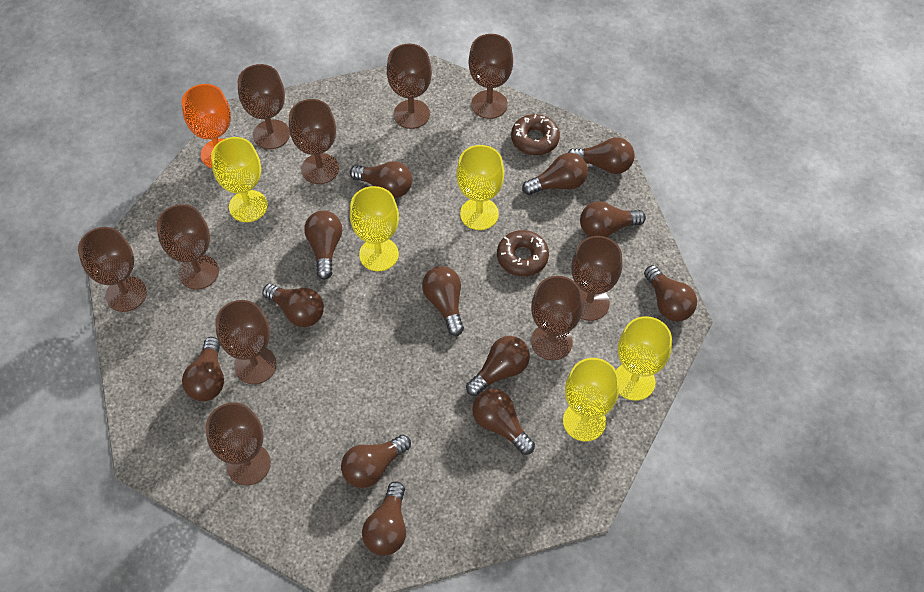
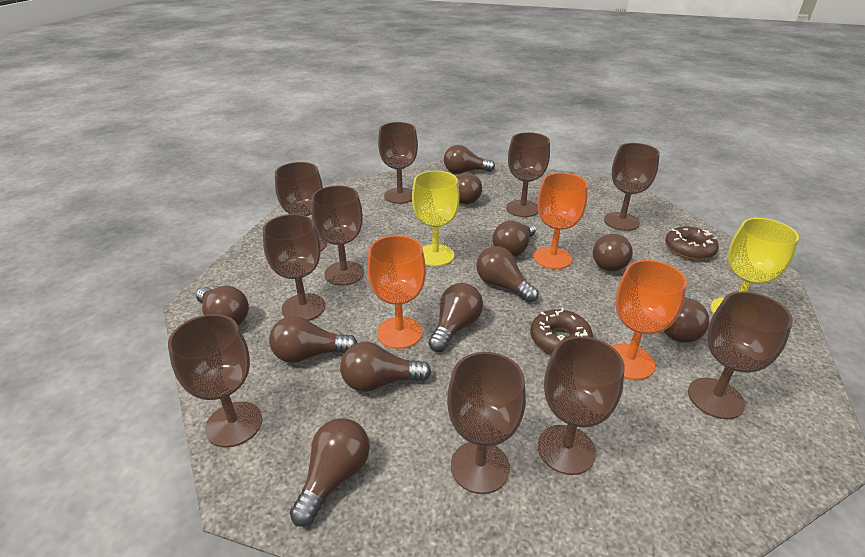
brown light bulb: [182,337,224,401] [263,283,324,327] [304,211,342,280] [341,435,411,488] [350,161,412,198] [362,481,406,556] [422,266,464,336] [466,336,530,396] [472,389,535,455] [522,153,588,195] [568,137,634,174] [580,201,646,237] [644,265,697,321] = 13 -> [196,286,249,325] [269,316,357,363] [290,418,370,527] [340,342,431,392] [428,283,483,352] [444,145,495,174] [455,173,482,204] [476,246,539,303] [492,221,536,257] [593,233,633,271] [664,292,709,343] = 11
orange goblet: [182,84,231,168] = 1 -> [367,235,426,349] [534,173,588,269] [612,260,687,380] = 3
yellow goblet: [211,137,268,222] [350,186,399,271] [456,145,504,230] [563,358,619,441] [616,316,672,401] = 5 -> [412,171,460,266] [710,218,799,314] = 2

